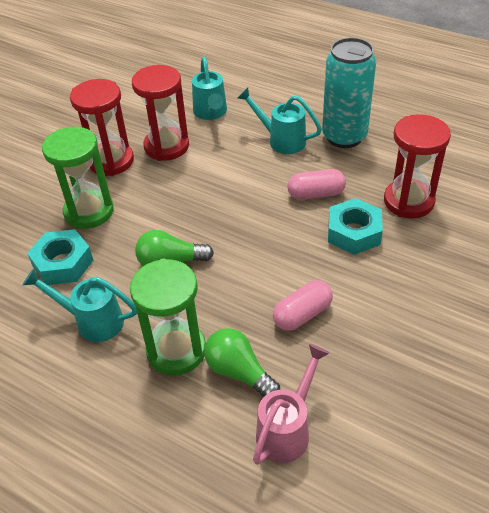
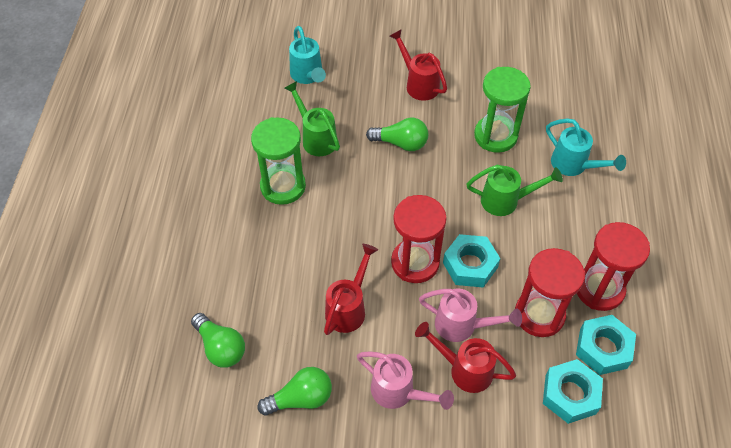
green light bulb: [135,230,214,266] [204,328,280,396] = 2 -> [191,313,245,368] [258,367,332,416] [366,117,428,151] = 3
green watering can: none = 0 -> [285,81,340,156] [467,165,563,216] = 2
pink capsule: [273,280,333,331] [287,169,346,200] = 2 -> none = 0
pink watering can: [253,344,330,465] = 1 -> [357,351,454,410] [419,289,522,342] = 2
red watering can: none = 0 -> [324,244,378,335] [390,29,447,101] [415,322,516,393] = 3
turquoise can: [322,38,376,148] = 1 -> none = 0
turquoise nut: [27,229,93,285] [328,198,383,255] = 2 -> [443,234,501,288] [543,359,603,424] [576,315,636,375] = 3
turquoise watering can: [22,269,137,342] [192,57,227,120] [237,87,322,154] = 3 -> [289,26,326,84] [546,119,626,176] = 2

